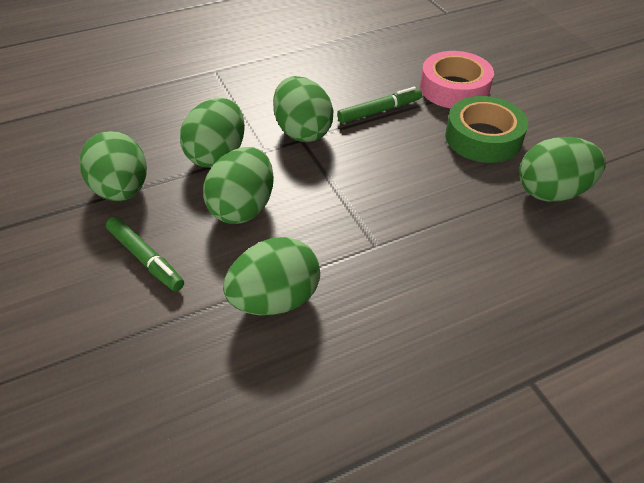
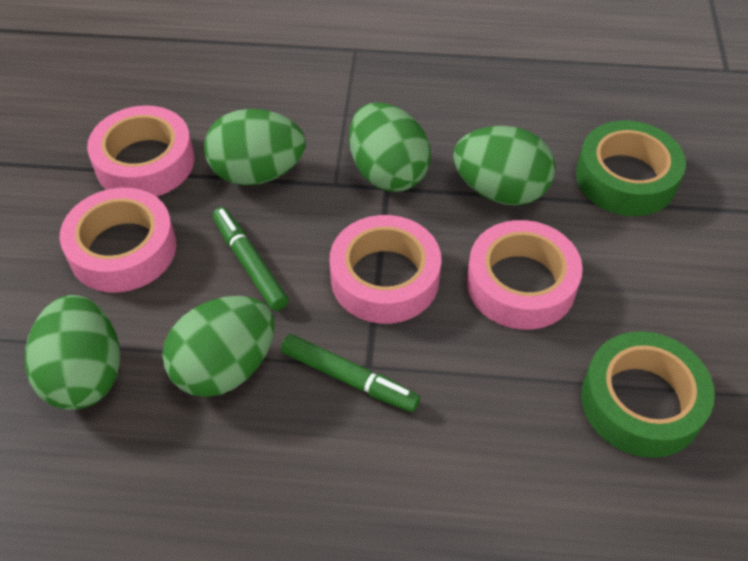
green egg: [79,131,147,201] [180,98,245,167] [203,147,274,224] [223,237,320,315] [273,76,334,142] [519,137,606,202] = 6 -> [25,295,120,410] [162,296,274,397] [204,109,306,186] [349,103,431,192] [453,126,555,205] = 5
green tape: [445,96,528,163] = 1 -> [576,121,686,216] [581,331,715,458] = 2
pink tape: [420,51,494,109] = 1 -> [60,188,176,292] [87,105,194,197] [330,215,441,324] [466,220,583,330] = 4

